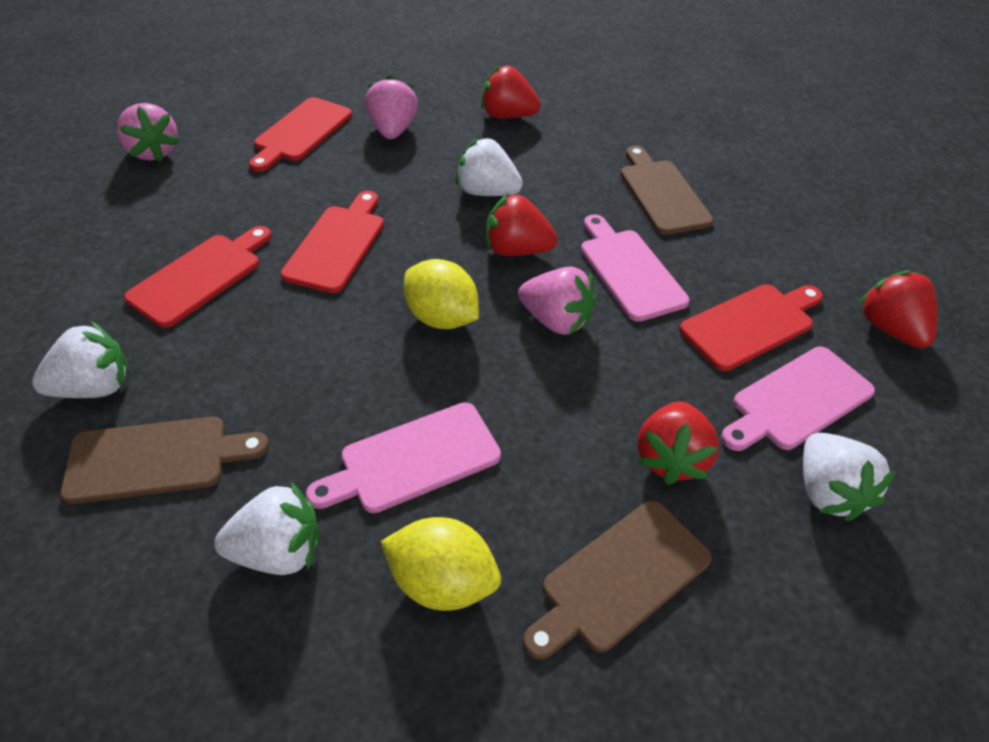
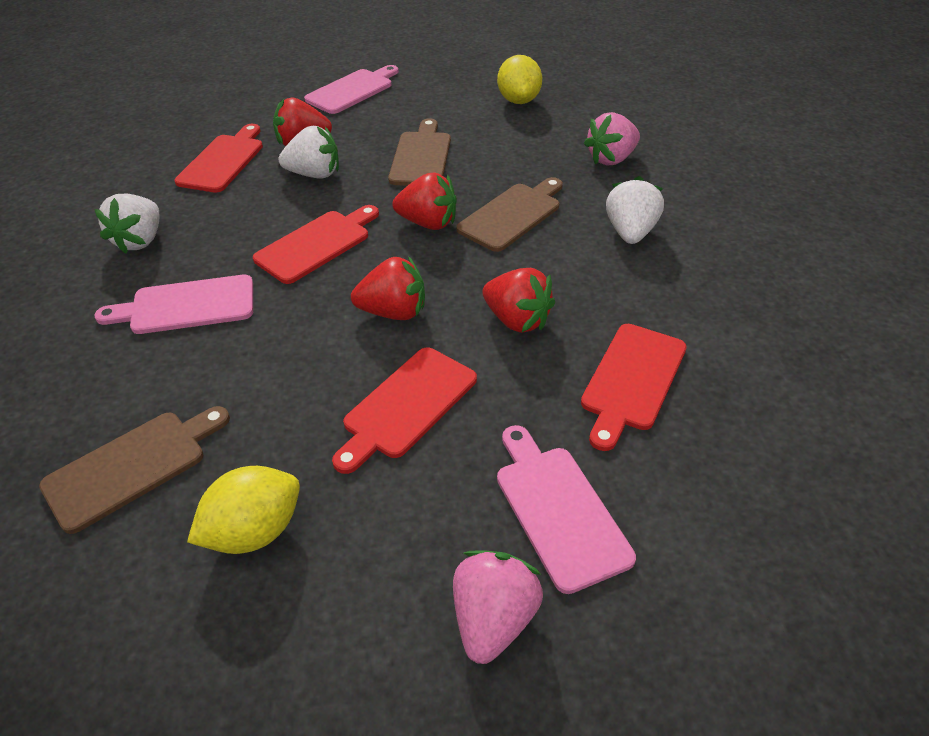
pink strawberry: [117,103,180,162] [365,75,418,139] [518,266,596,335] = 3 -> [453,551,543,664] [584,112,640,165] = 2
white strawberry: [32,321,130,398] [214,482,320,575] [456,137,523,196] [803,433,896,521] = 4 -> [94,194,159,254] [278,126,339,179] [606,176,664,244] = 3

